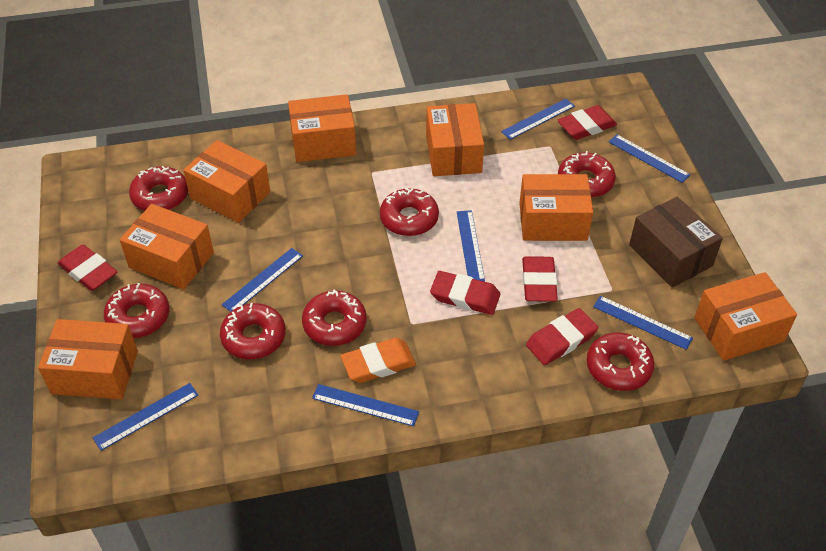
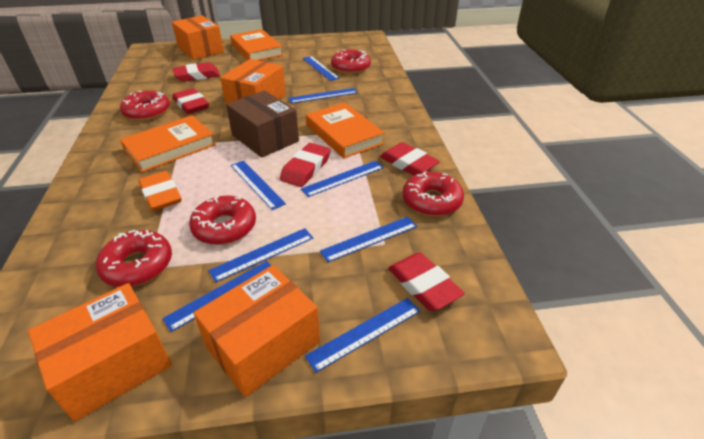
blue ruler: [93,383,198,451] [222,248,303,312] [312,384,419,427] [457,210,485,281] [501,99,575,140] [593,296,693,350] [609,134,690,183] = 7 -> [162,261,271,332] [208,228,313,283] [231,160,286,210] [288,88,358,103] [301,161,384,197] [302,56,340,81] [305,298,420,373] [320,217,417,262] = 8
orange book: none = 0 -> [120,115,216,172] [230,29,283,61] [306,103,385,158] = 3
orange box: [38,319,138,399] [120,204,214,289] [183,140,270,223] [288,94,356,162] [426,103,484,176] [519,174,593,241] [694,272,797,361] = 7 -> [28,283,172,422] [172,15,224,60] [193,265,320,397] [220,59,286,104] = 4
red donut: [104,283,170,338] [129,166,188,211] [220,303,286,359] [302,290,367,346] [380,188,439,236] [558,151,616,198] [586,332,654,391] = 7 -> [96,230,172,287] [120,90,170,121] [189,195,256,245] [331,50,371,74] [402,171,464,216] = 5

